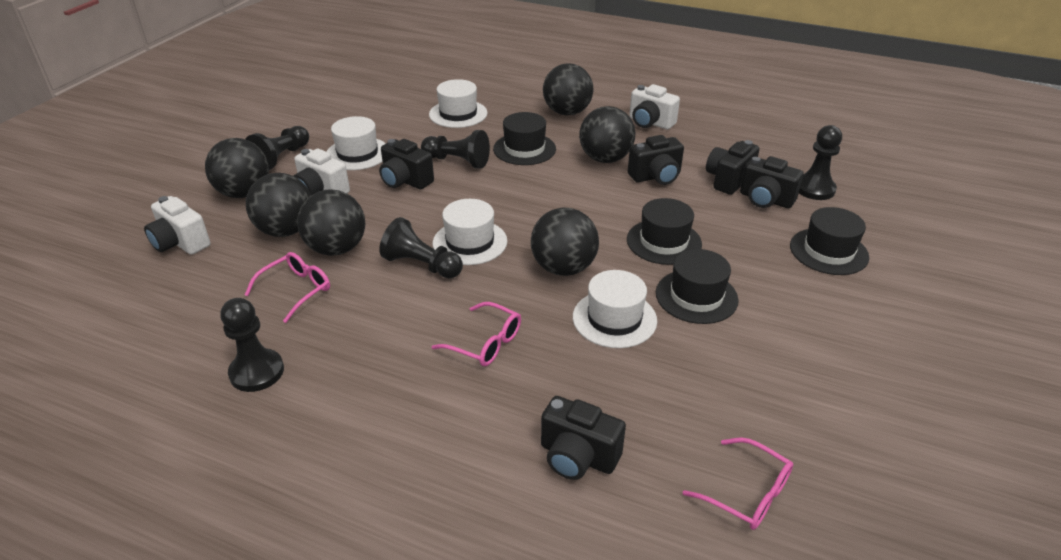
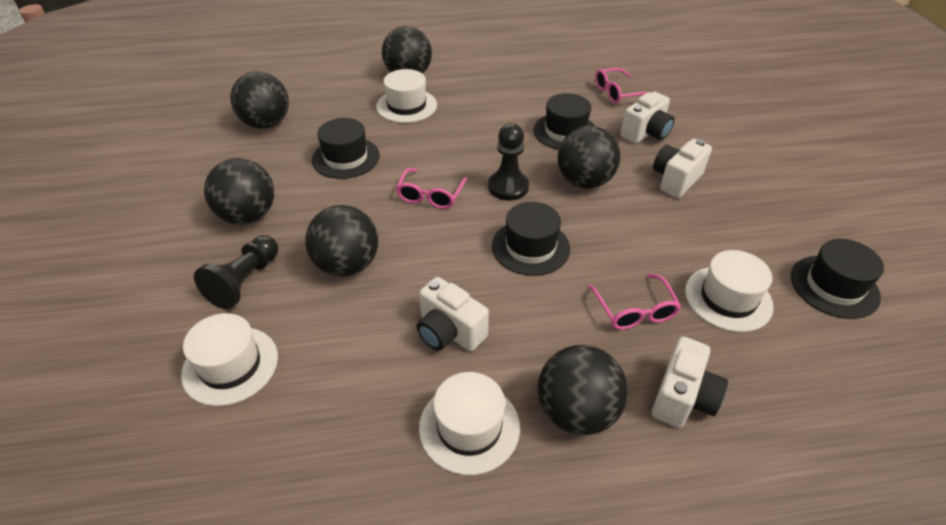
black camera: [379,139,434,189] [541,396,626,480] [628,135,684,185] [706,140,760,195] [740,156,804,208] = 5 -> none = 0
black pawn: [220,298,284,392] [245,126,309,170] [379,217,463,278] [421,130,490,169] [799,125,842,200] = 5 -> [194,235,278,309] [488,123,529,200] = 2
white camera: [144,196,210,255] [294,149,350,195] [629,84,680,129] = 3 -> [417,277,489,351] [620,92,675,143] [652,337,728,428] [653,139,712,198] = 4

